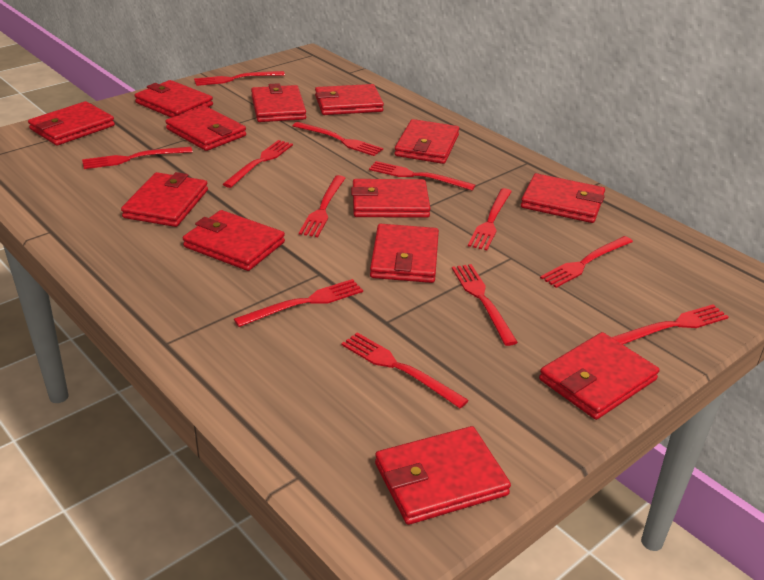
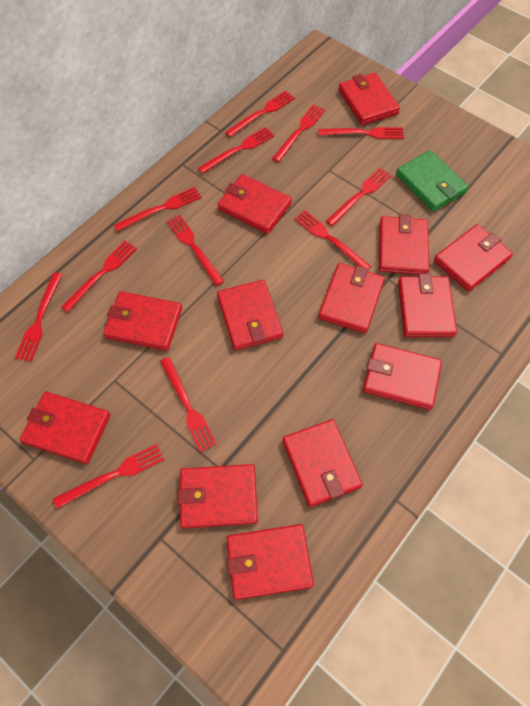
green wallet: none = 0 -> [396,150,469,212] = 1

